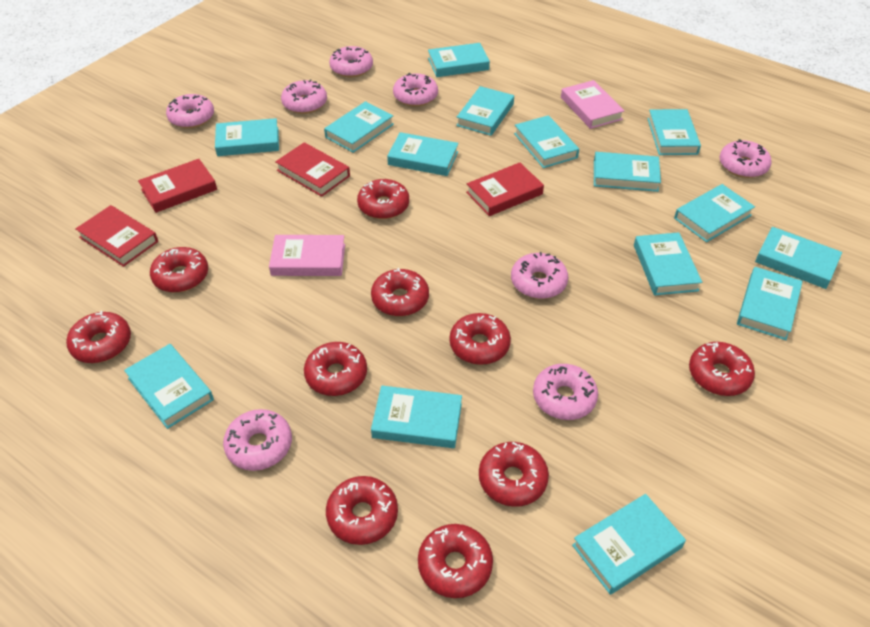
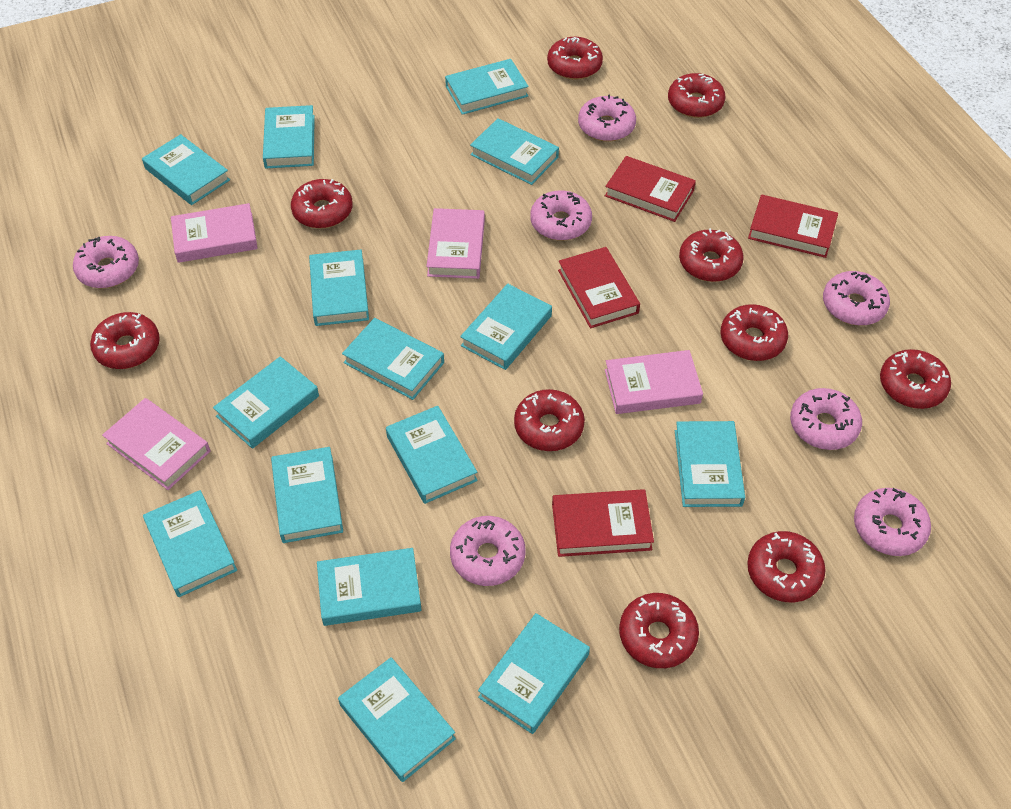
pink book: [269,235,345,276] [561,80,624,129] = 2 -> [102,398,210,490] [171,203,258,263] [426,208,485,279] [605,350,703,414] = 4
pink donut: [166,94,214,128] [223,409,292,471] [281,79,327,114] [329,46,373,77] [393,73,438,107] [511,252,569,299] [533,364,598,420] [720,139,772,178] = 8 -> [73,236,139,288] [450,516,526,586] [530,190,592,241] [578,95,636,142] [790,388,862,450] [823,271,890,326] [854,488,931,556] = 7

